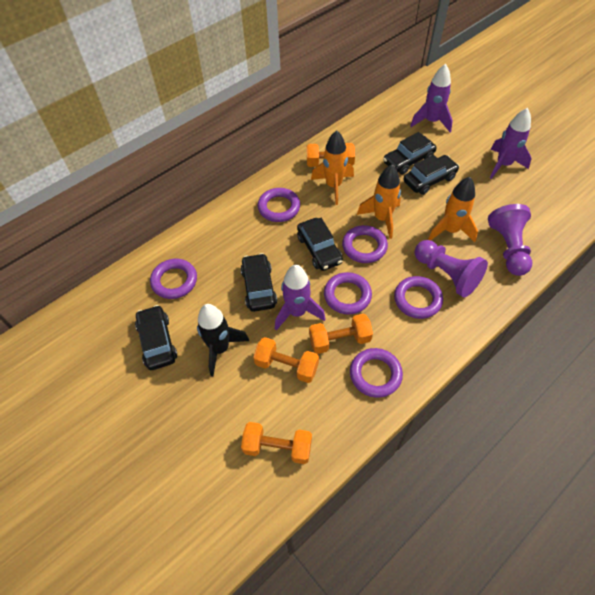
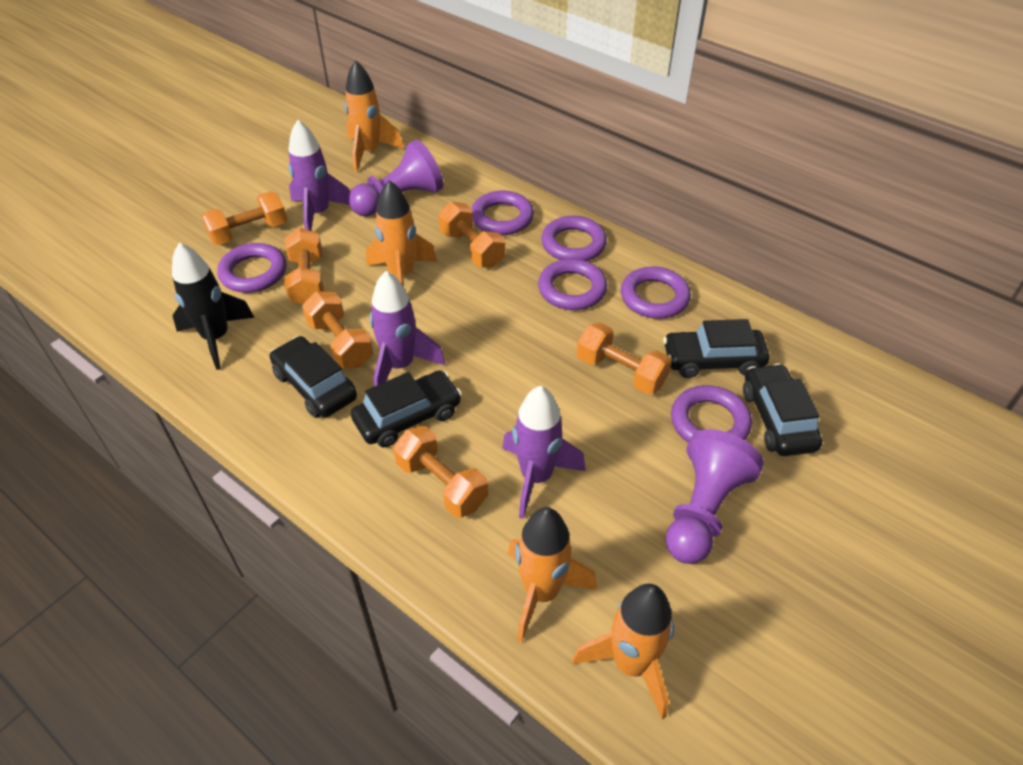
black car: [135,305,177,370] [240,253,277,312] [297,218,343,271] [383,132,437,175] [403,155,459,195] = 5 -> [270,336,357,418] [351,370,462,447] [663,319,770,378] [743,363,822,456] = 4
orange dumbbell: [241,422,312,464] [253,337,319,383] [307,143,355,167] [309,314,373,354] = 4 -> [202,191,287,245] [284,228,324,304] [302,291,374,368] [393,426,488,518] [438,202,505,268] [577,322,672,395] = 6
orange rocket: [311,131,354,205] [357,165,401,239] [428,177,478,242] = 3 -> [344,60,404,172] [366,180,437,285] [508,507,597,642] [572,584,674,719] = 4

